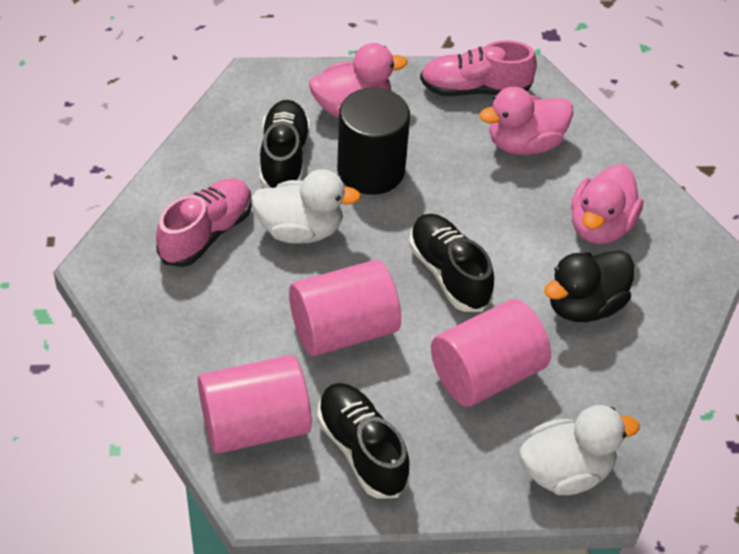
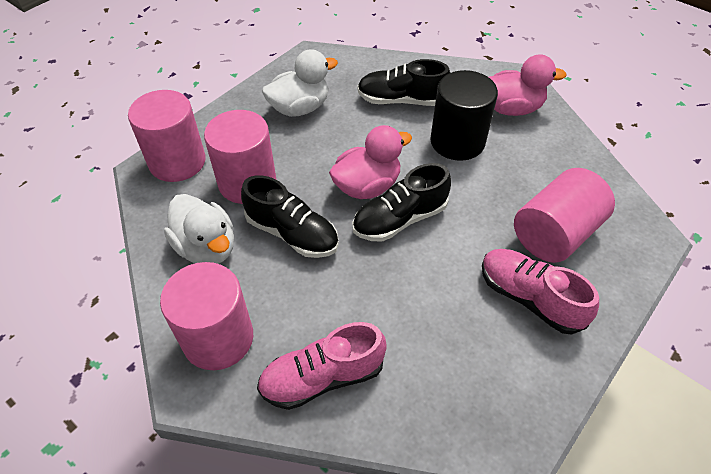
black duck: [544,250,635,322] = 1 -> none = 0
pink cylinder: [198,355,312,454] [289,260,401,356] [431,299,551,407] = 3 -> [128,90,206,182] [160,262,253,370] [204,110,276,204] [514,168,615,263] = 4
pink duck: [309,43,407,118] [479,87,573,155] [571,165,643,244] = 3 -> [329,125,412,199] [489,54,567,116] = 2

